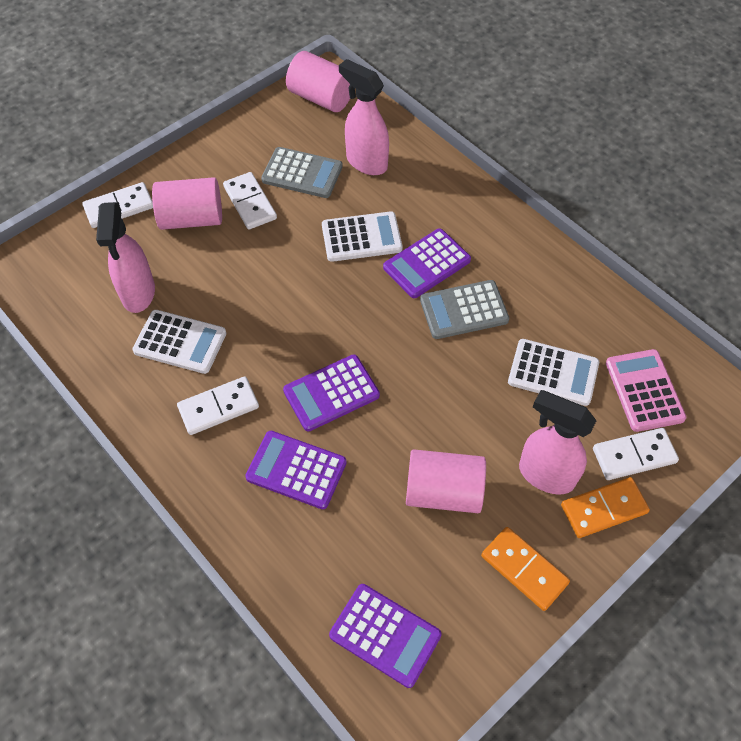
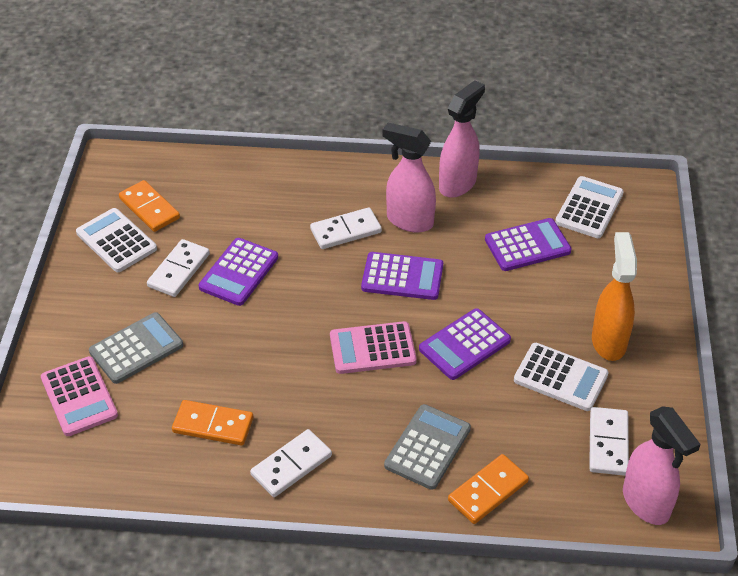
orange domino: [481,527,570,611] [561,477,650,538] = 2 -> [119,180,180,232] [172,400,253,445] [448,454,529,524] = 3
orange spray bottle: none = 0 -> [592,232,637,361] = 1
pink calculator: [606,349,686,432] = 1 -> [41,356,118,436] [330,321,417,374] = 2
pink cylinder: [152,177,222,230] [286,51,350,112] [406,449,486,513] = 3 -> none = 0

